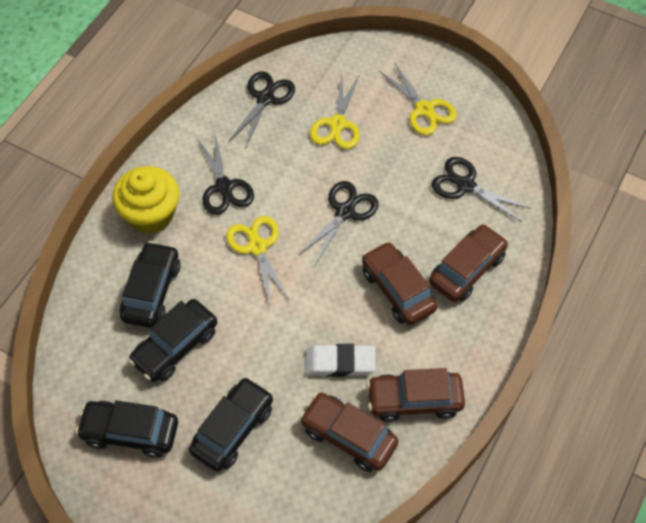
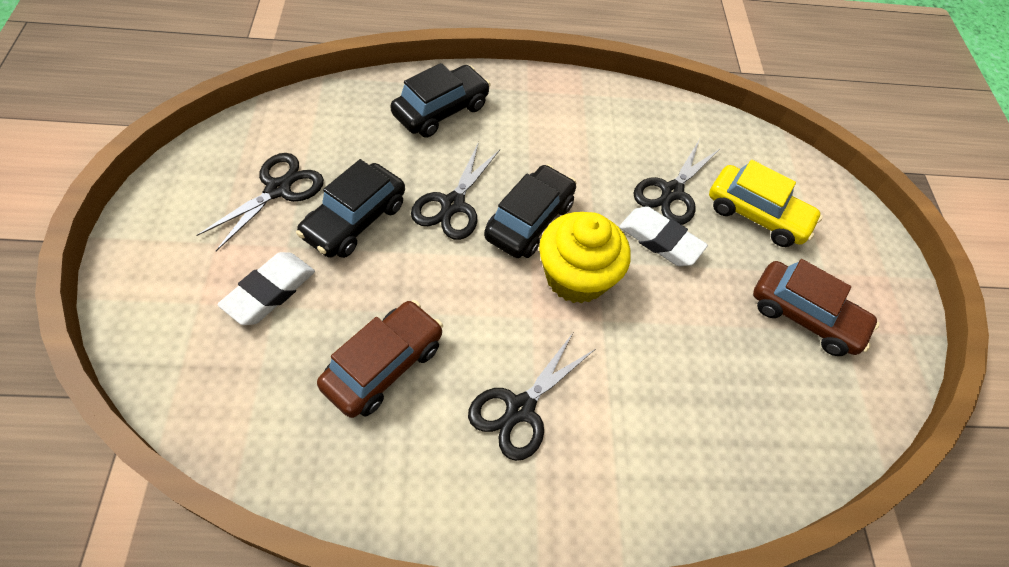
black car: [76,400,178,458] [120,241,180,328] [128,299,217,382] [189,377,273,472] = 4 -> [296,159,405,258] [390,63,491,138] [484,164,576,258] = 3
brown car: [300,393,398,472] [362,241,437,326] [367,368,465,422] [429,224,508,302] = 4 -> [317,300,443,418] [753,259,880,356] = 2
white eraser: [305,344,376,377] = 1 -> [218,252,315,325] [619,206,708,266] = 2
yellow car: none = 0 -> [709,160,823,247] = 1
yellow scissors: [226,216,290,307] [310,72,360,149] [379,62,457,136] = 3 -> none = 0

